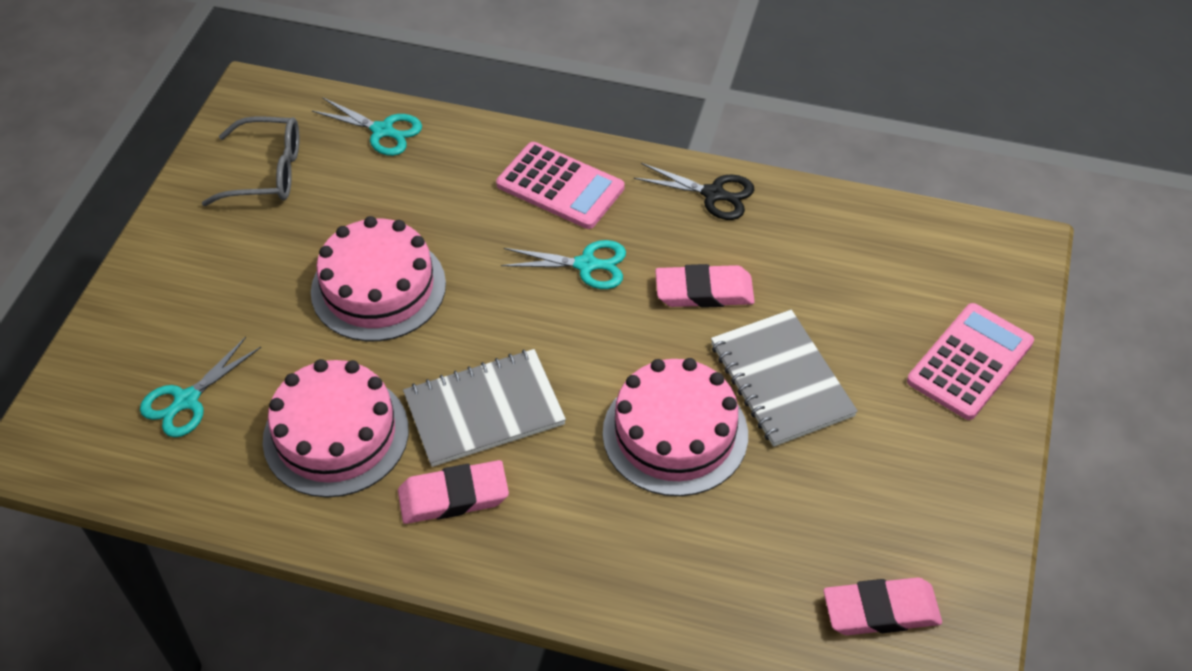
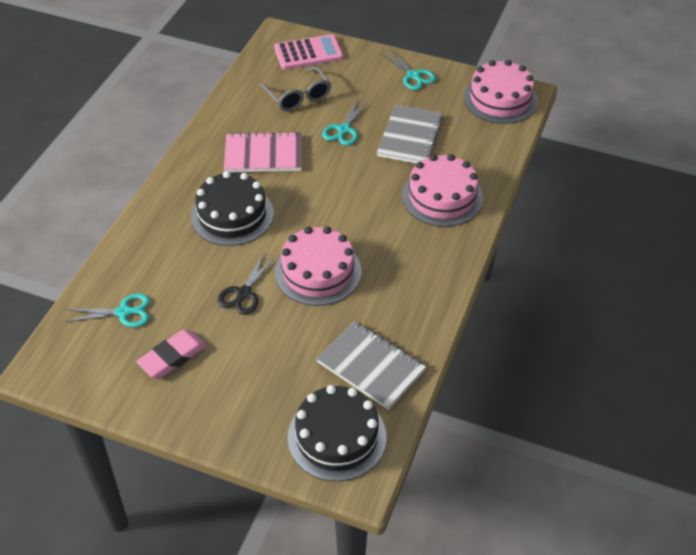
black cake: none = 0 -> [191,171,274,246] [288,385,386,481] = 2
pink calculator: [496,142,624,229] [907,303,1034,420] = 2 -> [274,34,343,70] = 1
pink eraser: [398,460,509,524] [655,264,755,308] [824,577,942,635] = 3 -> [136,329,206,379] = 1
pink notebook: none = 0 -> [224,131,302,172] = 1

